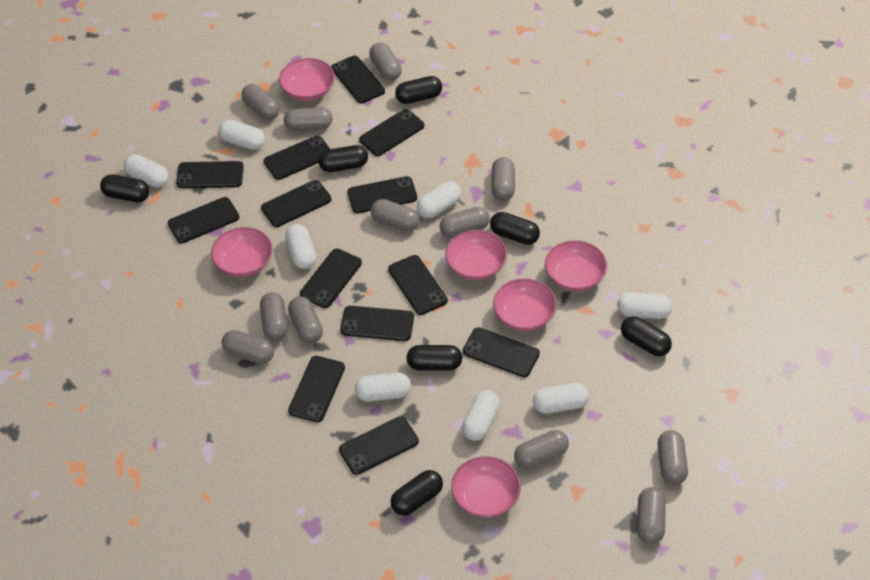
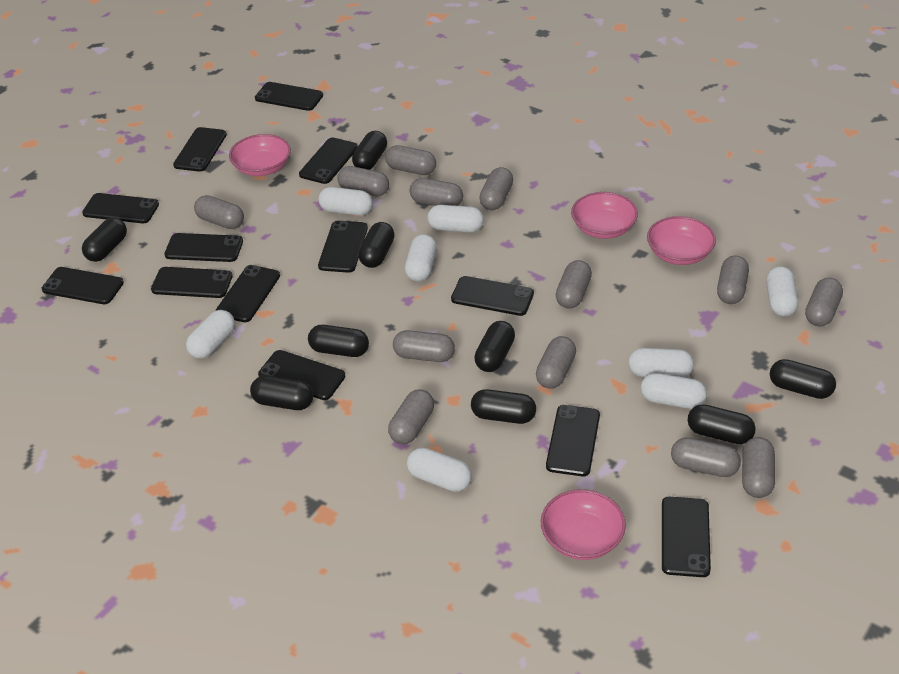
black capsule: [100,174,149,202] [318,145,368,172] [390,470,443,516] [395,76,442,104] [407,345,462,371] [490,212,540,245] [621,316,672,356] = 7 -> [82,217,127,262] [250,376,313,410] [308,325,369,357] [352,131,387,170] [358,222,395,268] [471,389,536,424] [474,321,515,372] [688,404,756,444] [770,359,836,399] = 9
grey capsule: [222,330,274,364] [241,84,280,120] [260,292,288,341] [284,107,333,131] [288,297,323,343] [369,42,402,80] [371,199,420,231] [439,207,490,238] [492,157,515,201] [514,430,569,469] [637,487,666,544] [658,430,688,485] = 12 -> [194,195,244,229] [337,166,389,196] [385,145,436,175] [388,389,434,444] [393,330,455,362] [409,178,463,206] [479,167,513,210] [536,336,576,389] [556,260,592,309] [671,437,741,477] [717,256,749,304] [742,437,775,498] [805,278,843,327] = 13
pink bowl: [211,227,273,277] [279,58,335,101] [445,230,507,280] [451,456,521,518] [493,278,557,331] [545,240,607,291] = 6 -> [229,134,291,176] [541,489,626,560] [571,192,638,239] [647,216,716,265] = 4

